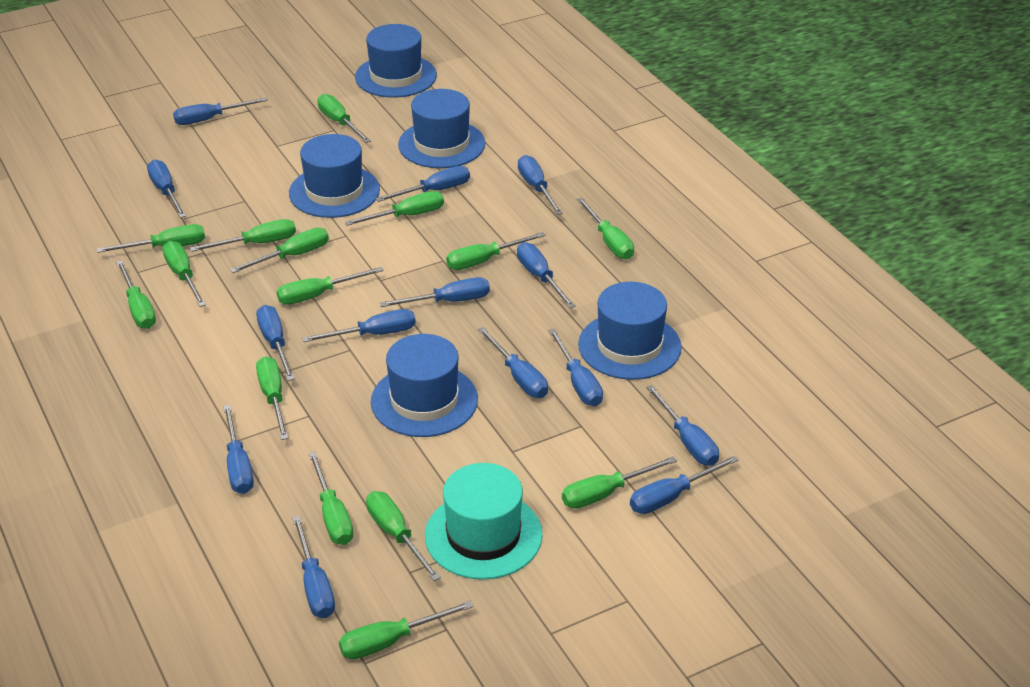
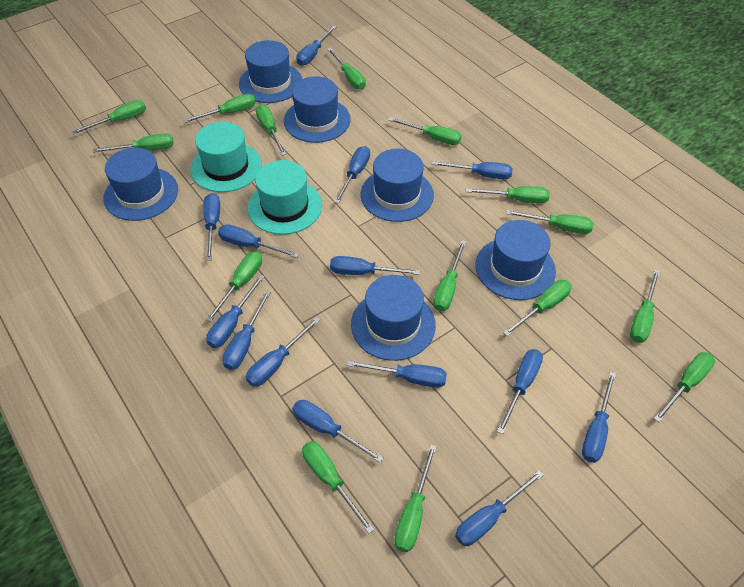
blue hat: [289,134,380,218] [355,24,437,98] [371,334,478,437] [398,89,485,168] [578,282,682,380] = 5 -> [104,148,178,221] [239,40,302,103] [284,76,351,143] [351,275,436,361] [361,149,434,222] [475,220,556,300] = 6
turquoise hat: [425,463,543,580] = 1 -> [190,122,262,192] [248,160,322,235] = 2

